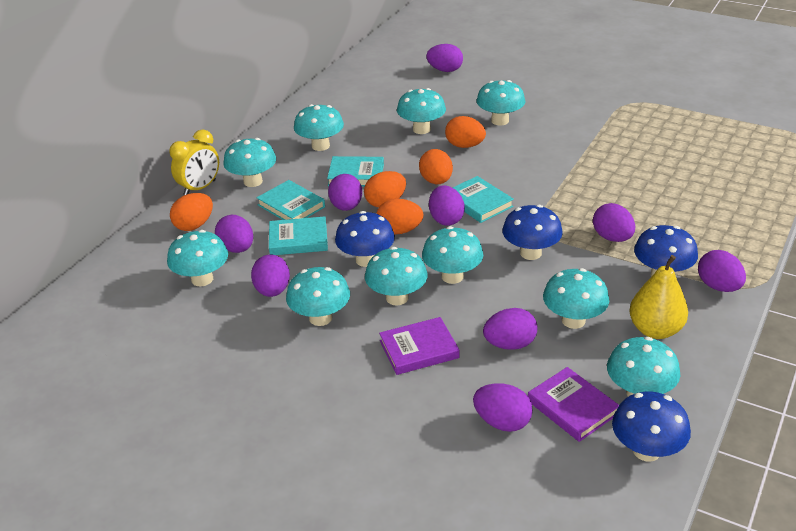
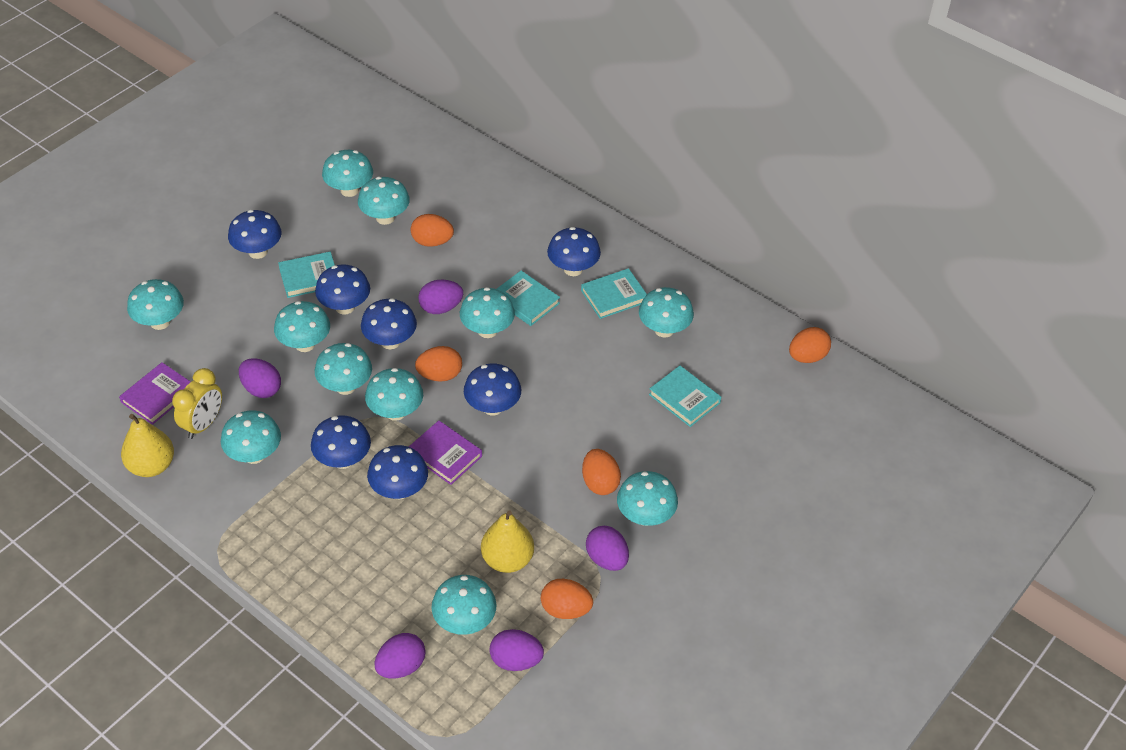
blue mushroom: [335,211,395,267] [502,205,563,260] [612,392,691,462] [634,225,698,277] = 4 -> [228,210,282,259] [311,415,371,469] [315,265,370,314] [361,298,417,349] [367,445,428,500] [464,363,521,416] [547,227,601,276] = 7
purple egg: [215,215,253,253] [251,255,290,297] [328,174,362,211] [426,44,463,72] [429,185,465,226] [473,383,533,432] [483,308,538,350] [593,203,635,242] [698,250,746,292] = 9 -> [239,358,281,398] [375,633,426,679] [418,280,463,314] [489,629,544,671] [586,526,629,571] = 5
turquoise mushroom: [167,230,228,287] [223,138,276,187] [286,267,350,326] [294,104,344,151] [365,247,428,305] [397,88,446,134] [422,226,483,284] [476,80,525,126] [543,268,609,329] [607,337,680,397] = 10 -> [127,279,184,330] [221,410,281,464] [274,301,330,352] [315,343,372,395] [322,150,373,197] [358,177,410,225] [365,368,423,421] [431,575,496,635] [460,287,515,338] [617,471,678,526] [639,287,694,338] = 11
yellow pear: [629,255,688,339] = 1 -> [121,414,174,477] [481,510,534,573] = 2

